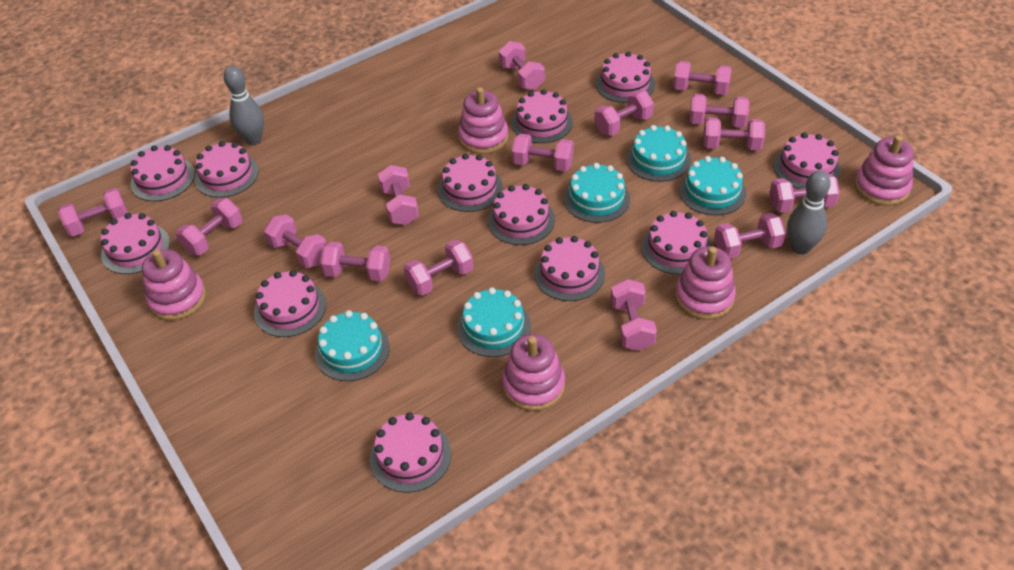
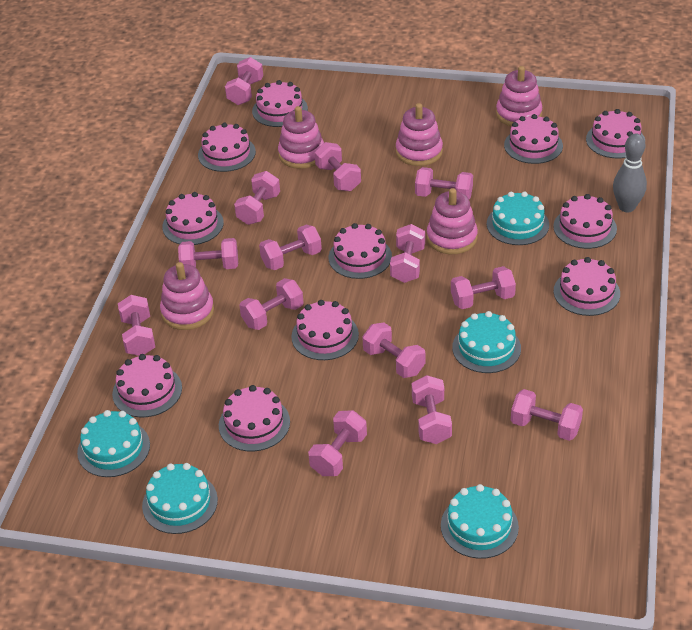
grey bowling pin: [224,66,264,145] [787,171,831,254] = 2 -> [613,134,647,212] = 1
pink cake: [101,213,170,274] [130,145,195,201] [195,141,259,198] [254,270,326,337] [370,412,451,493] [438,154,503,212] [488,184,555,245] [512,89,573,143] [534,236,605,301] [596,51,655,103] [641,211,711,275] [774,133,841,189] = 12 -> [112,354,182,417] [162,192,224,245] [198,123,256,172] [219,385,290,452] [252,80,308,127] [291,300,359,360] [329,223,392,279] [504,114,563,164] [553,194,617,249] [554,257,620,316] [586,109,645,159] = 11
pink dumbbell: [58,188,128,237] [176,198,243,255] [264,214,327,268] [320,242,390,281] [378,165,419,225] [404,240,473,296] [499,41,545,90] [512,133,574,171] [594,90,654,136] [611,279,657,351] [673,61,732,95] [689,94,750,128] [703,117,765,150] [714,213,786,259] [769,173,840,212] = 15 -> [118,295,155,356] [178,238,238,269] [225,57,263,105] [234,171,280,225] [239,278,304,330] [259,224,322,270] [308,410,367,476] [314,142,361,191] [362,323,425,378] [390,224,425,283] [412,375,452,444] [415,167,473,199] [451,266,516,309] [511,389,583,441] = 14

